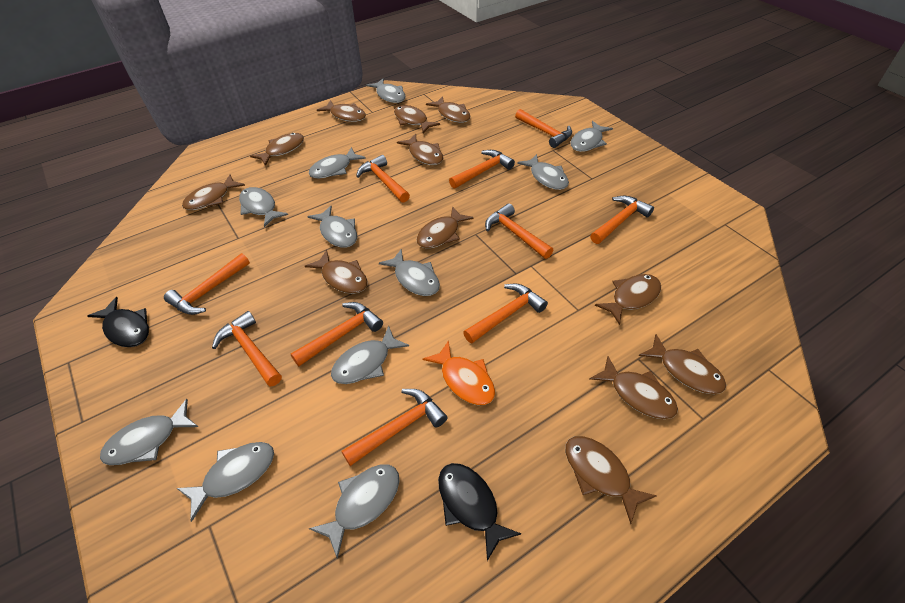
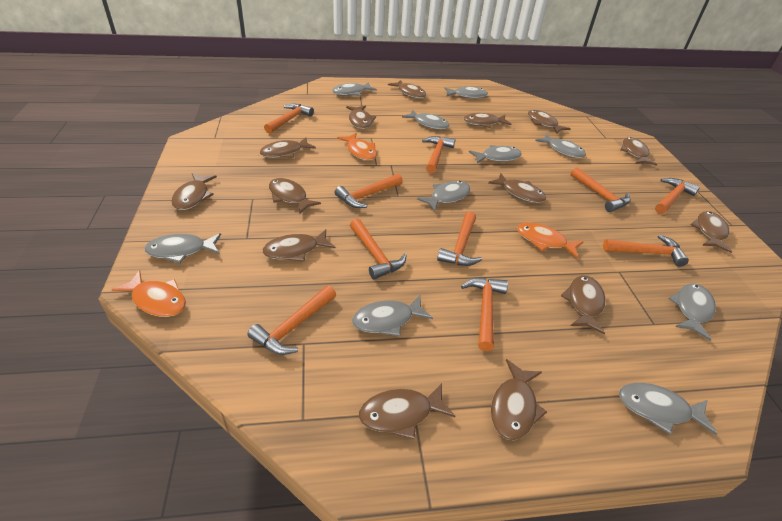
black fish: [87,297,149,347] [438,463,521,561] = 2 -> none = 0
brown fish: [182,175,245,210] [250,133,304,166] [305,250,368,294] [317,100,366,122] [394,105,440,133] [397,134,443,165] [416,206,474,249] [426,96,470,123] [565,436,657,524] [589,356,678,419] [595,274,661,325] [638,334,726,394] = 12 -> [171,173,217,210] [260,137,316,158] [263,230,335,262] [269,178,321,214] [346,106,376,129] [359,383,456,439] [388,80,426,98] [463,113,511,128] [488,173,546,203] [491,359,547,440] [528,110,571,134] [561,275,605,334] [621,137,657,166] [691,211,732,253] = 14
grey fish: [100,399,198,465] [177,442,274,522] [239,187,288,227] [307,206,357,248] [309,147,366,178] [309,464,399,559] [331,326,409,384] [366,78,405,103] [379,249,440,296] [517,154,569,190] [571,121,613,152] = 11 -> [144,233,221,263] [332,82,377,96] [352,295,433,336] [402,109,450,129] [417,181,470,212] [444,86,488,98] [469,145,521,163] [535,133,586,158] [619,383,717,435] [668,283,716,340] = 10
orange fish: [422,340,495,405] = 1 -> [111,270,186,317] [337,133,377,160] [517,223,584,258] = 3

